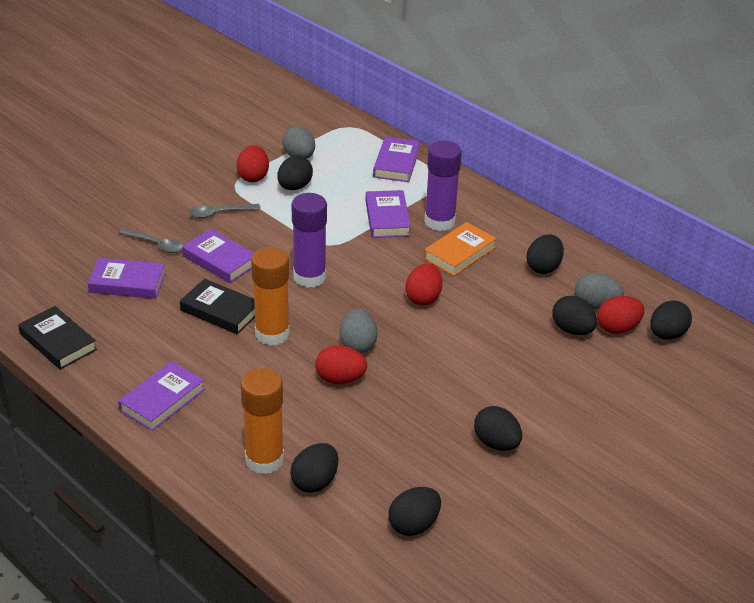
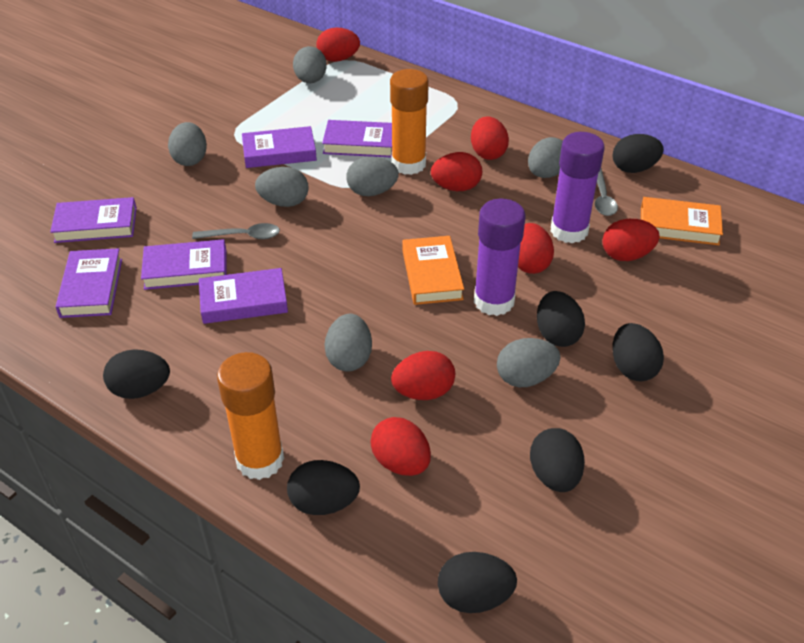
black book: [18,306,97,370] [180,279,255,334] = 2 -> none = 0
grey egg: [282,126,315,159] [340,309,377,354] [575,273,624,309] = 3 -> [168,122,207,166] [255,167,309,207] [293,46,327,83] [324,314,372,372] [347,156,399,196] [497,338,560,387] [528,137,563,178] = 7
orange book: [424,222,497,276] = 1 -> [402,236,464,305] [641,197,723,245] = 2
purple book: [88,258,166,299] [118,361,205,431] [182,229,254,283] [365,190,411,238] [373,136,420,182] = 5 -> [50,197,137,243] [56,248,122,318] [141,239,227,290] [199,268,288,324] [242,126,317,168] [322,120,392,157] = 6
red egg: [236,145,269,182] [315,345,367,384] [405,264,443,306] [597,296,645,334] = 4 -> [317,27,360,62] [370,417,431,476] [391,351,455,400] [431,152,482,191] [471,116,509,160] [518,223,554,274] [602,219,660,261] = 7

